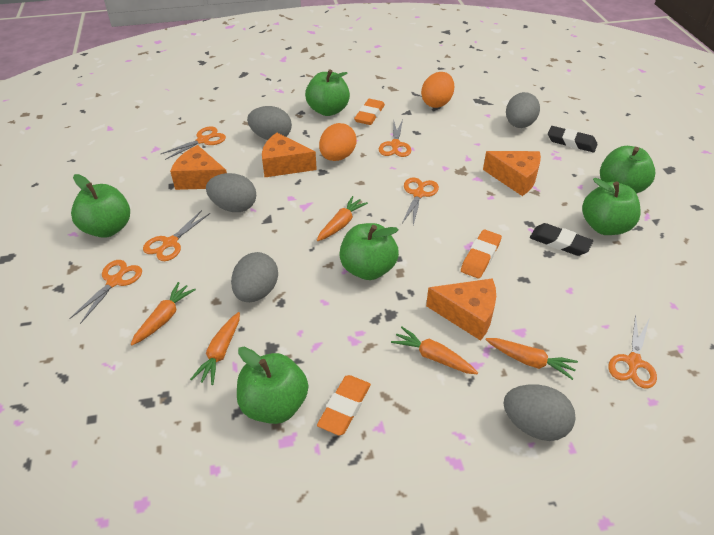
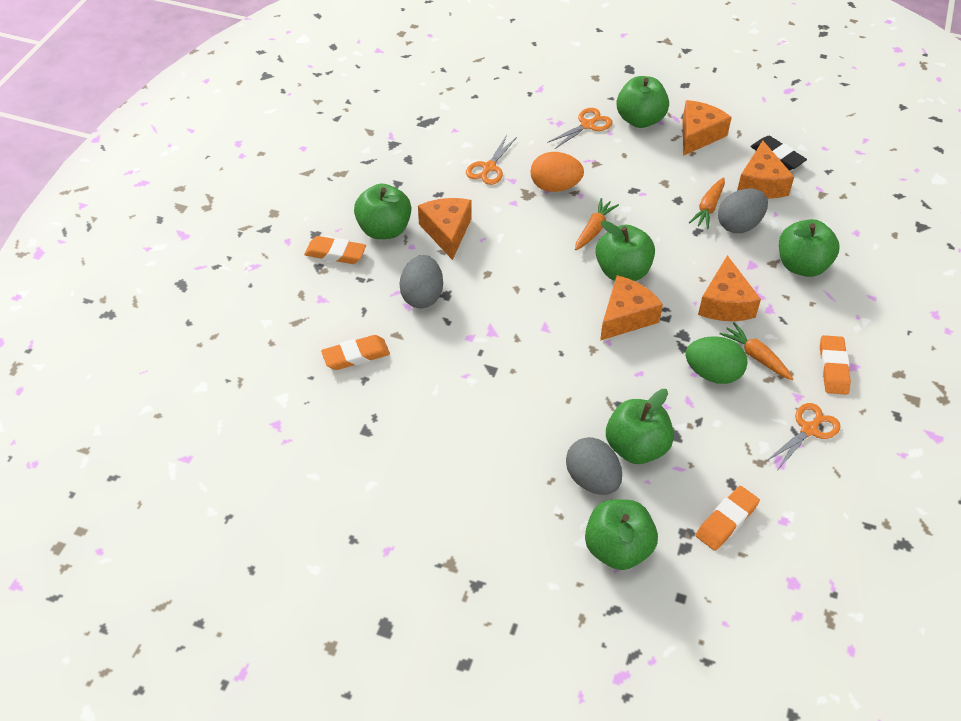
black eraser: [530,223,593,256] [548,126,598,153] = 2 -> [751,136,807,170] = 1
green egg: none = 0 -> [686,336,748,384] = 1
grey egg: [206,173,256,212] [231,252,278,302] [247,106,292,140] [503,384,576,441] [506,92,540,128] = 5 -> [399,255,443,308] [566,437,622,495] [718,189,768,233] = 3
orange carrot: [130,282,196,346] [190,312,240,385] [316,196,368,241] [391,327,478,374] [485,338,578,380] = 5 -> [575,198,619,250] [689,177,725,229] [720,322,793,380] = 3
orange cheese: [170,145,227,190] [262,133,317,177] [426,278,496,341] [483,151,541,196] = 4 -> [418,198,472,260] [600,275,663,341] [682,100,732,156] [698,255,761,321] [737,141,794,199] = 5
orange egg: [319,123,357,161] [421,72,454,108] = 2 -> [531,152,584,192] = 1
orange eraser: [317,375,371,436] [354,99,385,125] [461,230,502,279] = 3 -> [304,236,366,264] [321,335,390,370] [696,486,760,551] [820,335,851,395] = 4
orange scissors: [69,260,142,324] [143,210,210,261] [161,127,226,160] [379,119,411,157] [402,177,439,225] [608,314,657,388] = 6 -> [466,135,517,185] [547,108,613,149] [766,403,840,469] = 3

